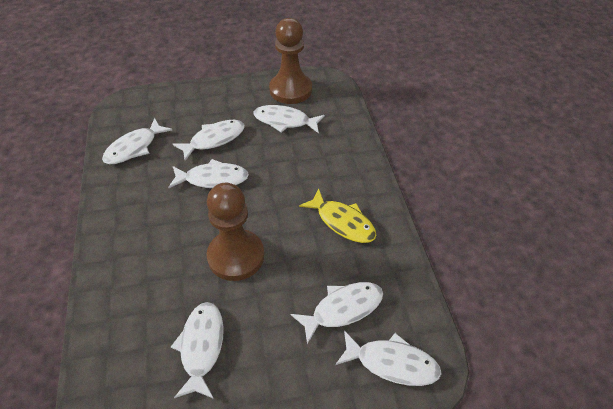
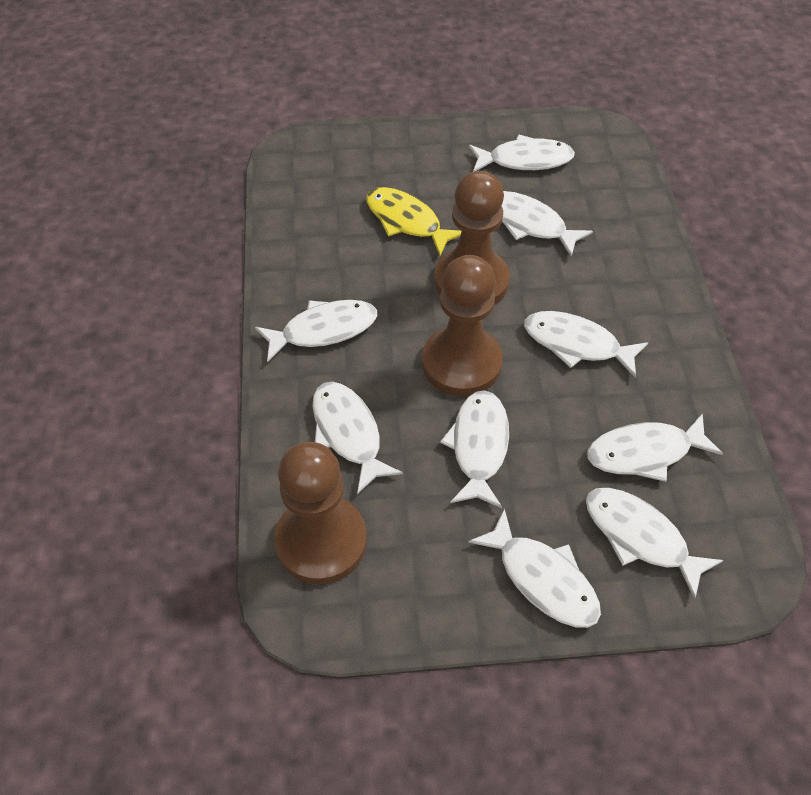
brown pawn: [207,183,264,281] [269,18,312,104] = 2 -> [274,442,367,584] [422,255,503,396] [434,171,510,305] = 3
white fish: [102,118,172,164] [168,159,249,188] [171,302,224,399] [173,120,245,161] [254,105,325,133] [291,282,383,344] [335,331,441,386] = 7 -> [255,300,377,363] [312,382,403,494] [440,390,509,508] [468,508,601,628] [469,135,575,172] [502,191,593,257] [524,311,648,378] [586,488,724,600] [587,413,723,482] = 9

